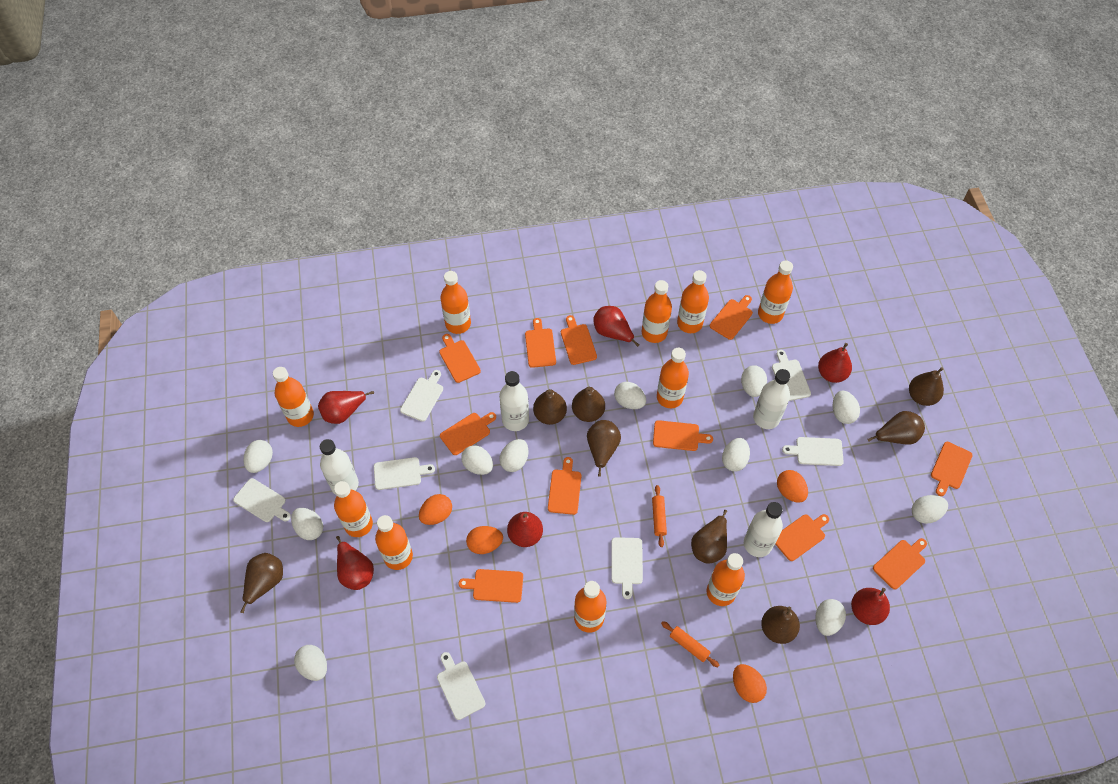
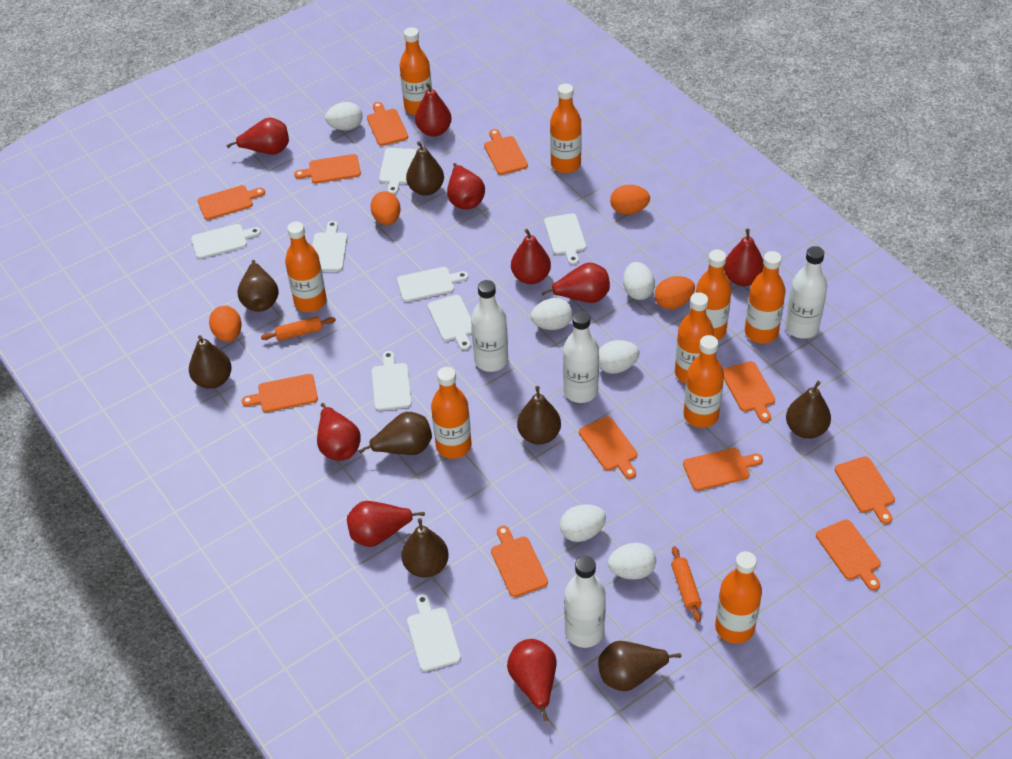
orange bottle: [273,367,314,427] [334,481,373,537] [375,515,413,570] [440,271,471,334] [574,581,606,633] [642,280,672,343] [657,348,689,408] [677,270,709,333] [706,553,745,606] [758,260,793,324] = 10 -> [285,221,327,312] [400,27,432,115] [431,367,471,459] [550,84,582,173] [675,292,714,383] [683,335,724,428] [696,250,732,340] [715,551,762,644] [745,251,786,343] = 9
red pear: [318,391,374,424] [336,536,374,590] [507,512,543,547] [594,306,639,347] [818,343,852,383] [851,588,890,625] = 6 -> [227,117,289,155] [317,403,361,461] [347,501,425,547] [415,83,452,137] [447,163,485,210] [507,639,557,721] [511,229,551,284] [541,262,610,303] [724,228,764,286] = 9
white cutting board: [233,478,291,522] [374,457,435,490] [400,370,443,422] [437,652,486,720] [611,537,643,599] [772,350,811,401] [782,437,844,466] = 7 -> [191,224,261,259] [312,221,347,271] [372,351,412,411] [379,148,416,194] [397,267,468,302] [407,594,461,671] [428,295,472,350] [544,213,586,265] = 8
white egg: [243,440,273,473] [291,508,323,540] [294,645,327,681] [461,445,493,475] [499,439,528,472] [614,382,646,409] [722,438,750,471] [741,365,767,397] [815,599,846,636] [833,391,860,424] [912,495,948,524] = 11 -> [325,102,362,130] [531,298,573,330] [560,505,606,542] [599,340,640,374] [608,543,656,580] [623,262,655,300] = 6

